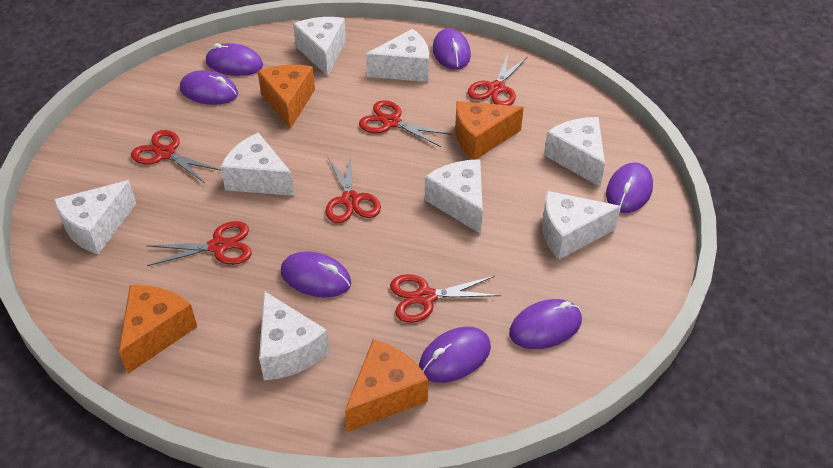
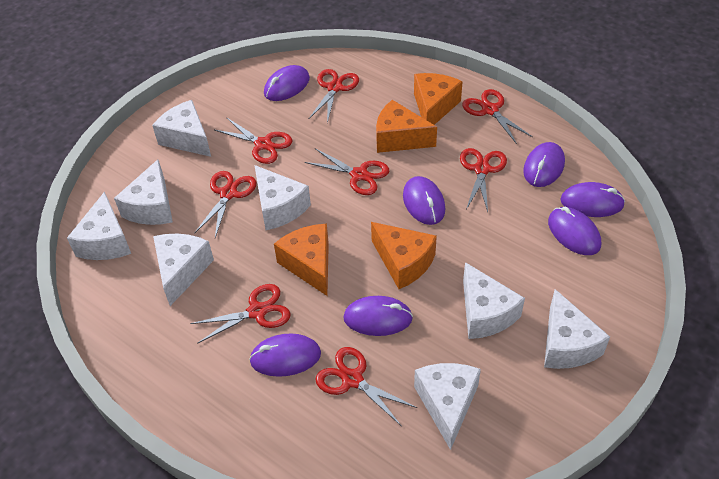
red scissors: [131,130,221,183] [146,221,252,266] [325,152,381,223] [359,100,451,147] [390,274,501,323] [468,53,527,105] = 6 -> [190,284,291,344] [194,171,257,238] [215,117,293,164] [304,148,389,195] [309,69,359,123] [315,347,417,426] [460,148,507,212] [462,89,533,144] = 8

